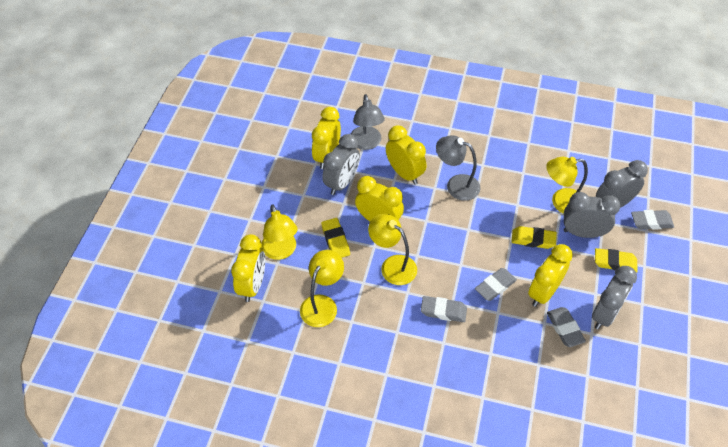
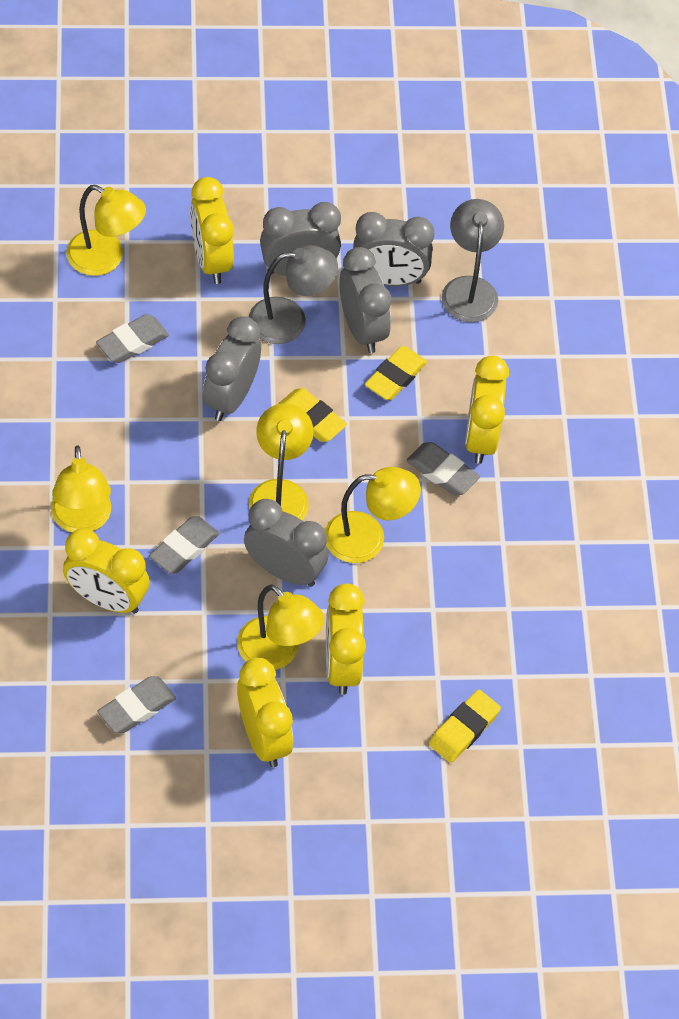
grey clock: [322,134,360,195] [563,192,620,238] [592,266,637,330] [596,160,648,208] = 4 -> [203,316,261,421] [244,499,329,587] [260,202,341,276] [339,247,392,353] [353,212,435,286] = 5
yellow lamp: [261,204,298,260] [300,250,344,327] [368,214,417,285] [546,157,588,214] = 4 -> [51,445,111,532] [66,185,146,276] [237,584,324,670] [249,403,313,520] [325,467,421,563] = 5

